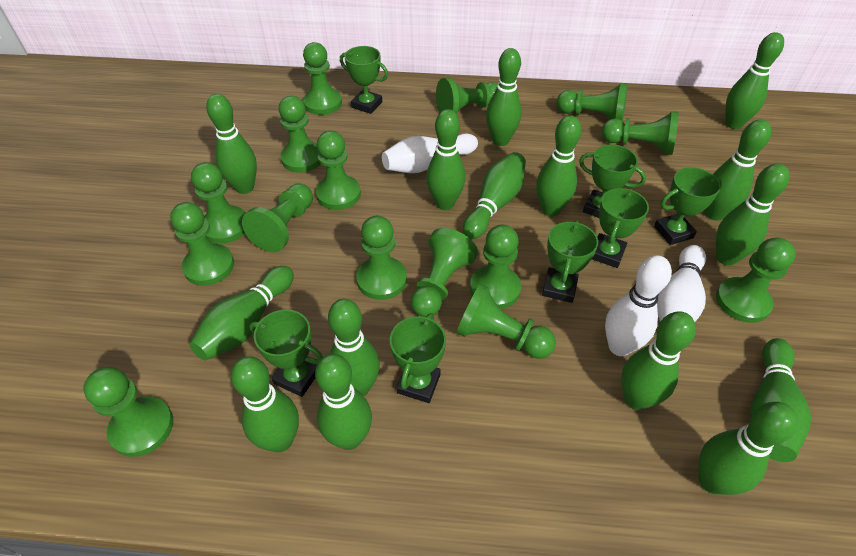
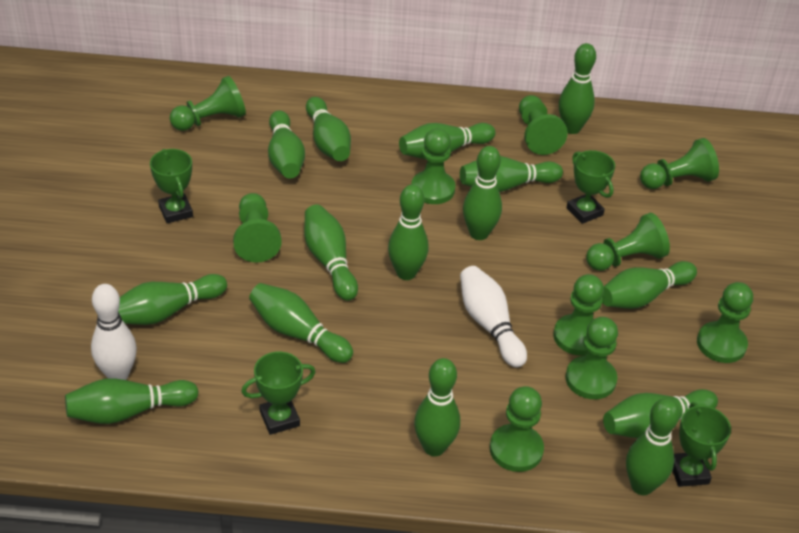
green pawn: [83,367,173,457] [170,202,234,286] [191,162,246,244] [242,183,313,252] [279,96,321,172] [303,42,342,115] [316,131,361,210] [356,216,407,300] [411,228,478,317] [436,78,498,114] [457,284,556,359] [470,225,521,309] [557,83,627,121] [601,111,679,155] [716,238,796,323] = 15 -> [170,76,246,131] [233,193,282,263] [411,128,456,204] [490,386,544,472] [519,95,568,155] [553,274,604,356] [565,317,618,399] [586,213,670,271] [640,138,719,189] [697,282,753,363] = 10
green trophy: [249,309,323,397] [340,46,388,114] [390,313,446,403] [542,221,598,303] [579,145,646,218] [592,188,649,268] [654,167,723,245] = 7 -> [150,149,193,223] [241,352,315,435] [567,150,615,224] [673,402,731,487] = 4
white bowling pin: [382,133,478,173] [605,255,672,356] [657,245,706,322] = 3 -> [91,284,137,380] [460,266,527,368] = 2

